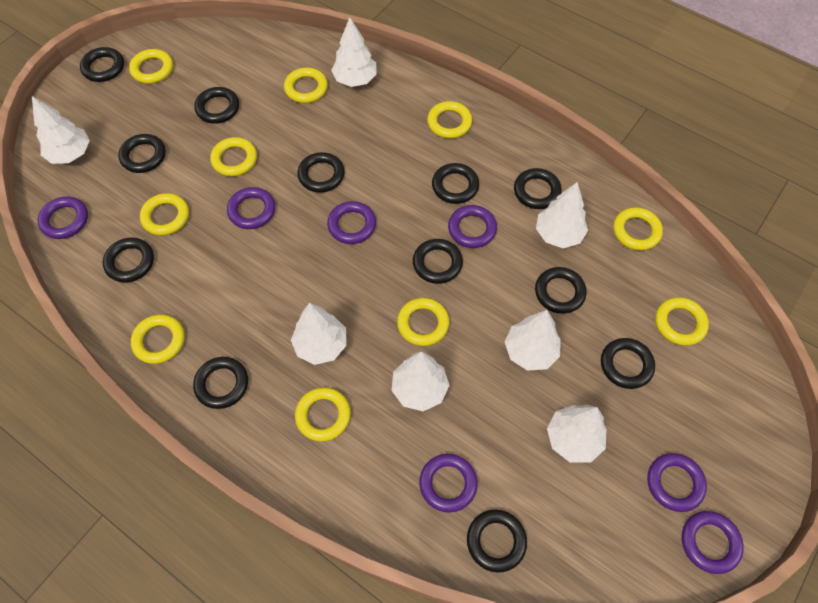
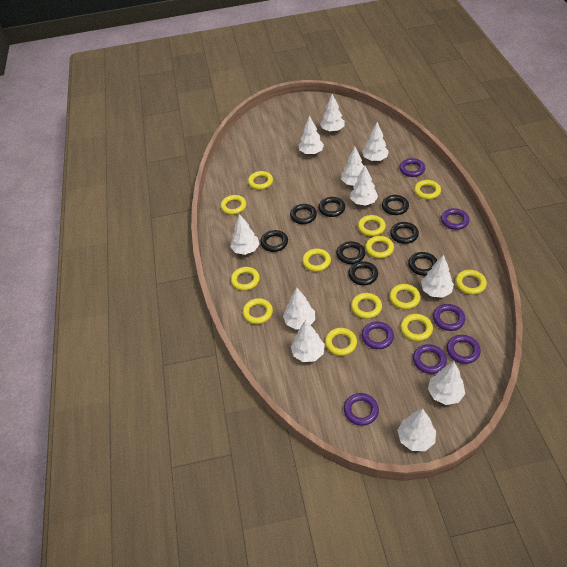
black ring: [80,47,124,82] [103,238,154,283] [118,134,166,173] [193,357,248,409] [194,87,239,124] [298,152,344,193] [413,239,463,284] [432,163,479,204] [467,510,527,573] [514,168,562,209] [535,267,586,314] [601,338,655,389] = 12 -> [260,230,288,252] [290,204,317,224] [319,197,345,217] [337,241,365,264] [348,261,378,285] [382,195,409,215] [390,222,419,244] [408,252,437,276] = 8
white tree: [32,96,90,164] [291,303,347,365] [331,18,377,87] [392,352,449,411] [505,310,560,371] [536,182,588,248] [547,404,607,462] = 7 -> [230,214,259,255] [283,288,315,330] [291,320,325,362] [299,115,324,155] [320,94,345,132] [341,147,364,186] [350,166,378,206] [362,122,389,161] [397,408,436,451] [421,255,454,298] [428,362,465,405] = 11
yellow ring: [129,49,173,84] [131,314,185,364] [140,193,189,236] [210,137,257,177] [284,68,328,103] [295,387,351,441] [397,298,449,346] [427,101,472,139] [613,207,663,250] [655,297,709,346] = 10 -> [220,195,246,215] [231,267,260,291] [243,298,273,324] [248,171,273,190] [302,248,331,272] [325,328,357,356] [351,293,382,319] [358,215,386,236] [365,236,394,258] [389,284,421,309] [400,314,433,341] [414,180,441,200] [455,270,487,295] = 13

